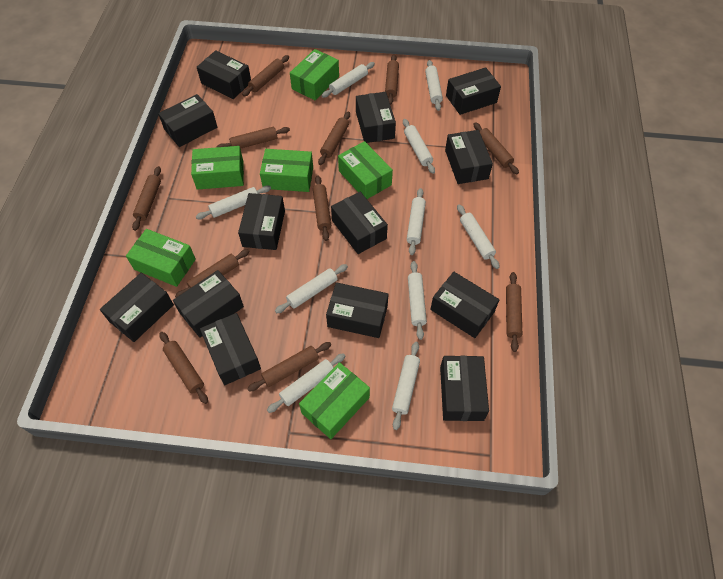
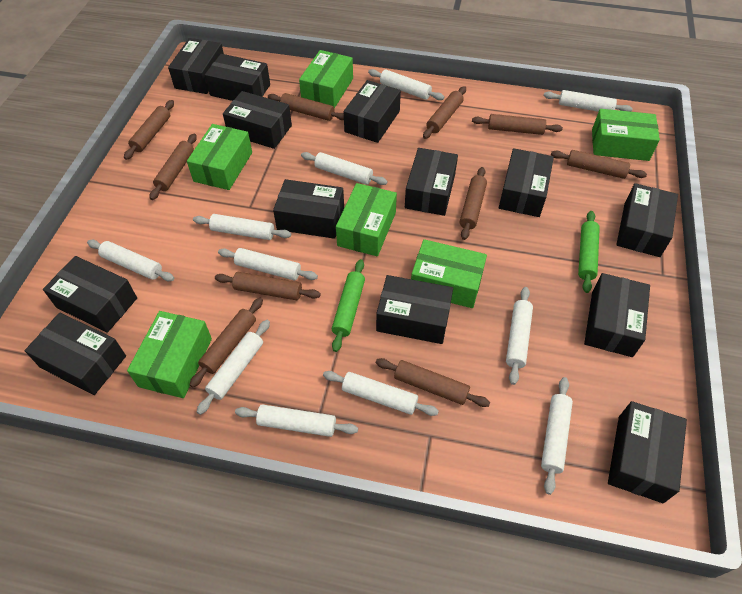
brown rolling pin: [132,166,161,231] [160,332,208,404] [175,249,250,297] [217,127,290,149] [242,55,289,96] [247,342,331,391] [313,175,331,241] [318,112,350,165] [385,55,399,105] [474,122,519,174] [506,272,522,352] = 11 -> [124,100,174,160] [150,134,197,200] [190,298,263,387] [215,272,321,300] [268,93,344,121] [376,358,490,407] [423,86,466,139] [460,167,487,240] [472,114,563,135] [551,150,647,179] = 10
green rolling pin: none = 0 -> [332,259,365,352] [578,211,600,293] = 2
white rolling pin: [196,185,271,219] [267,353,345,413] [275,264,348,313] [321,62,375,98] [392,342,420,430] [403,119,435,174] [407,188,426,255] [408,261,427,340] [425,60,443,111] [457,204,500,269] = 10 -> [87,240,174,281] [193,214,291,240] [197,320,270,415] [218,248,318,280] [235,404,358,437] [301,152,388,185] [323,371,439,416] [368,69,444,100] [506,287,533,385] [541,377,573,495] [544,90,633,112] = 11

